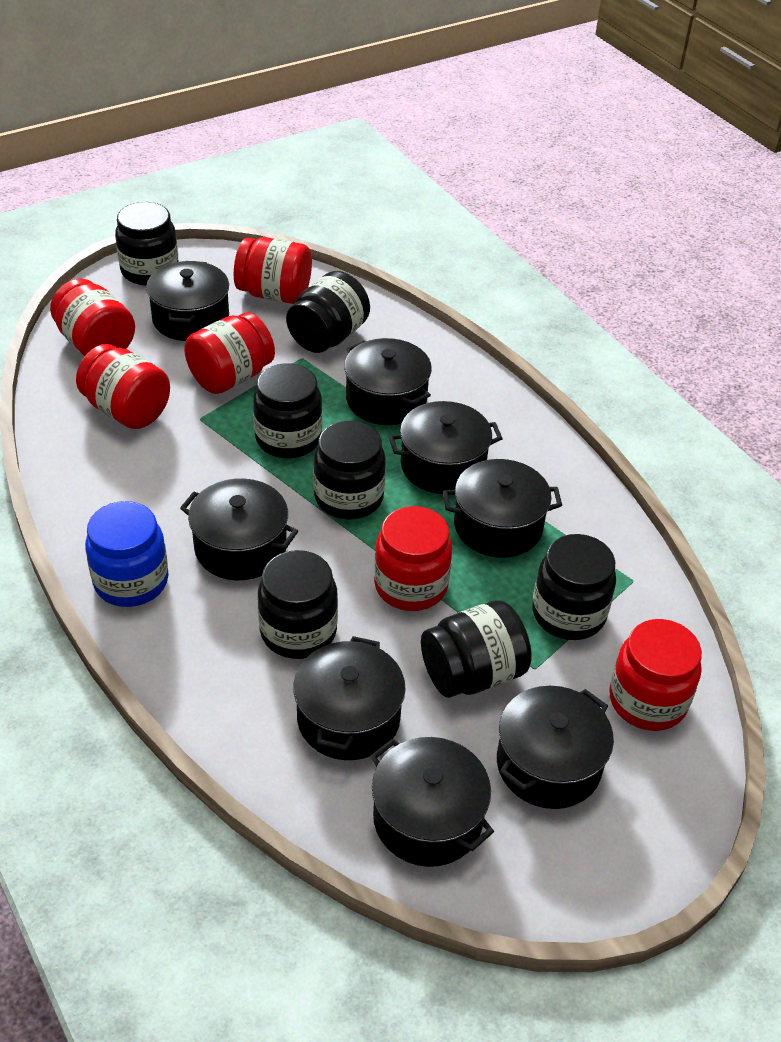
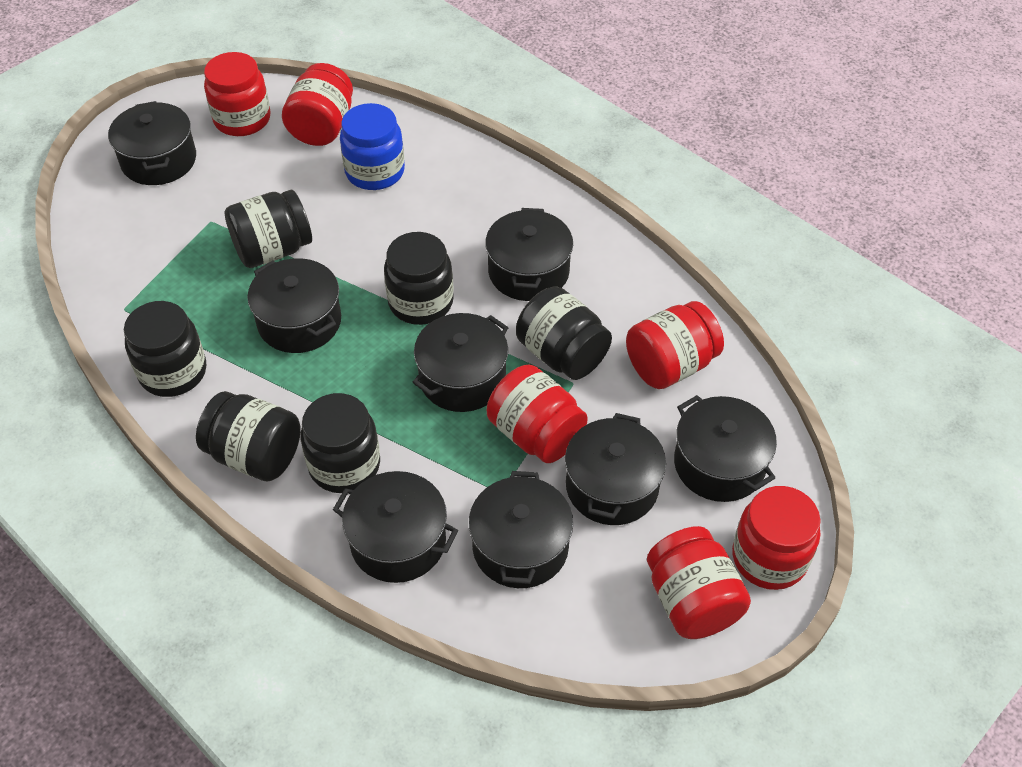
black jar: [115,202,179,286] [253,363,322,458] [258,550,338,659] [286,271,370,353] [313,421,386,520] [421,600,532,698] [532,534,616,640] = 7 -> [124,301,206,397] [196,391,301,482] [224,190,312,268] [301,393,380,493] [384,232,454,325] [516,287,612,380] = 6

